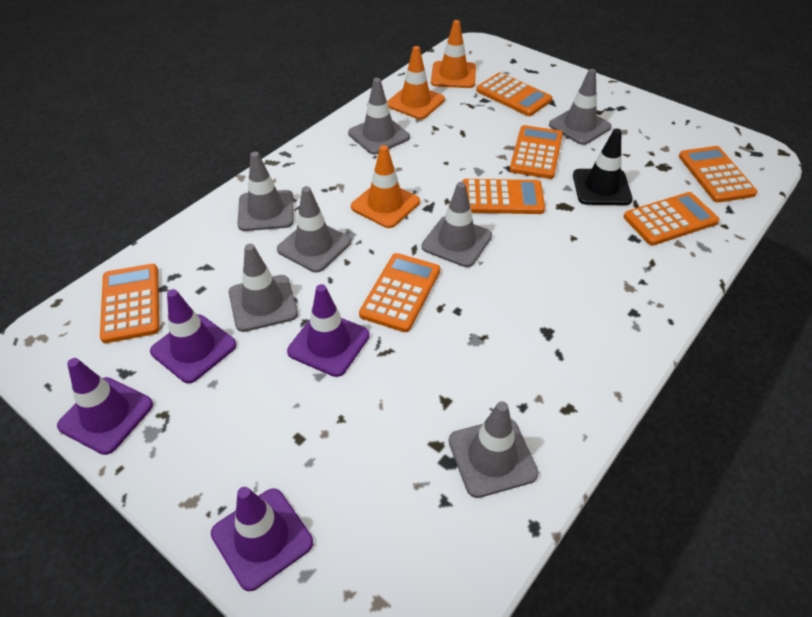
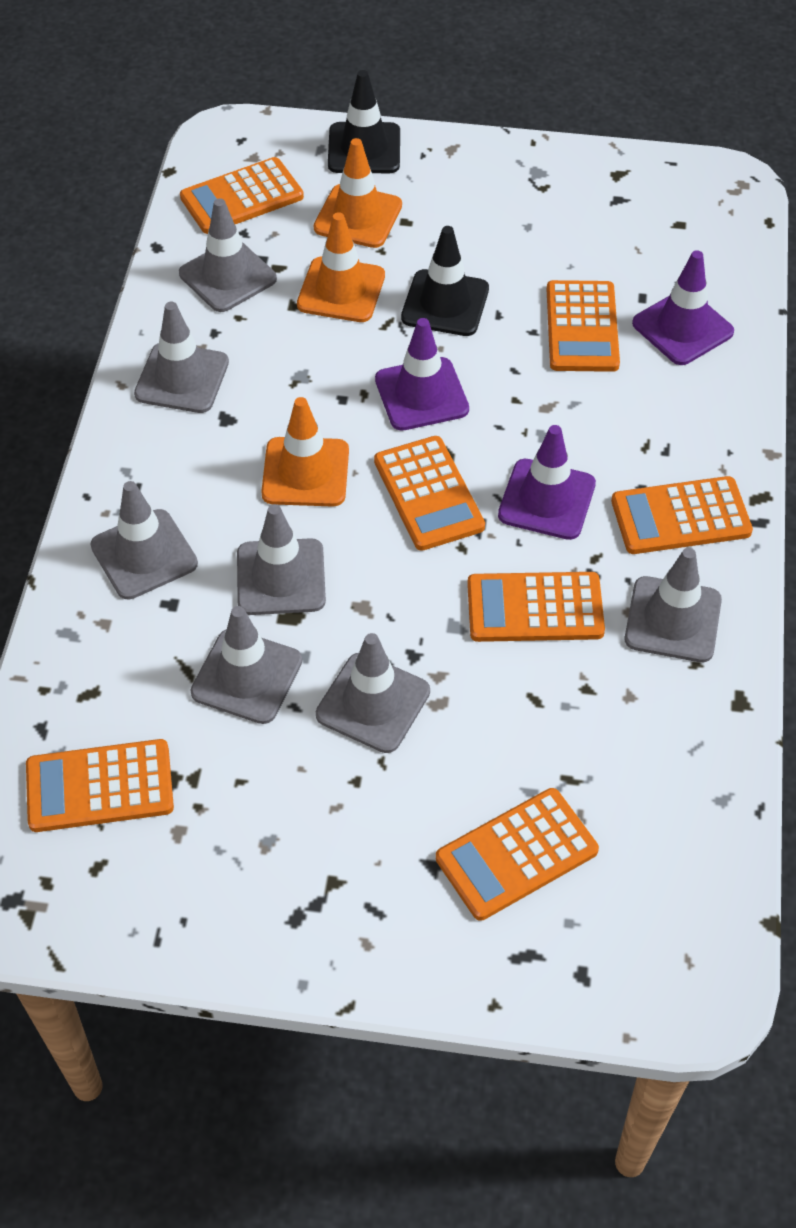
black traffic cone: [573,129,633,205] = 1 -> [328,70,400,173] [401,226,489,336] = 2
purple traffic cone: [57,358,153,455] [150,289,236,383] [211,487,313,591] [287,284,370,377] = 4 -> [375,318,469,430] [498,425,596,540] [632,250,734,365] = 3

